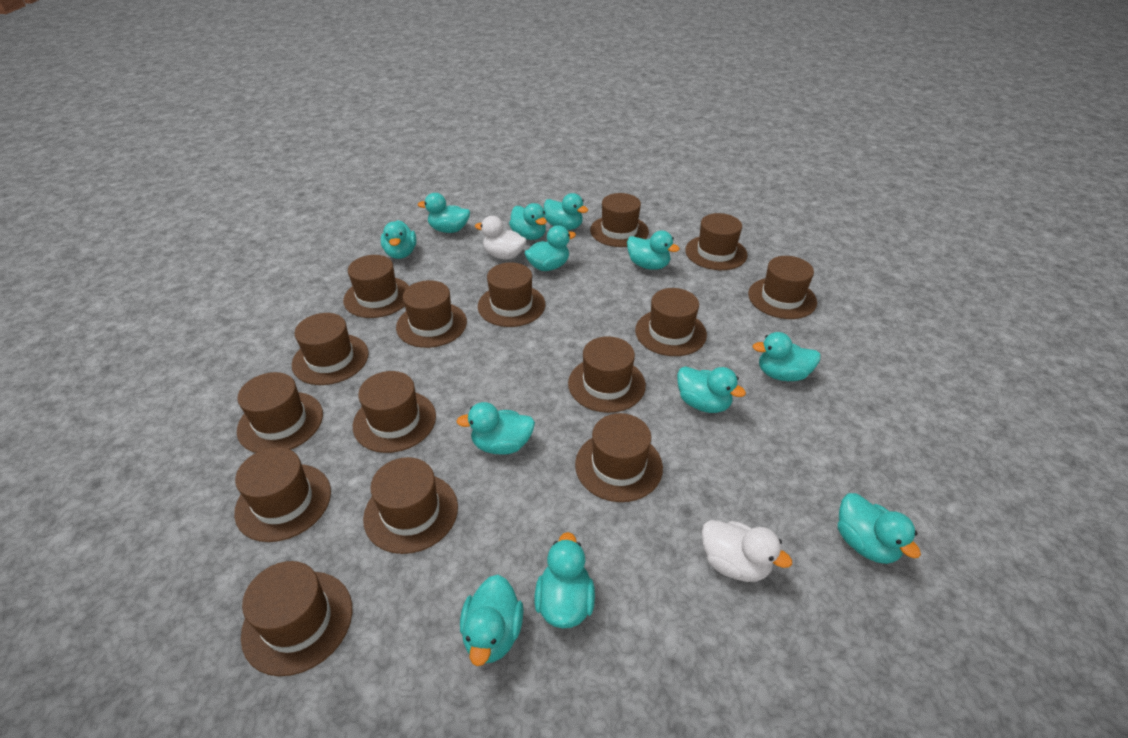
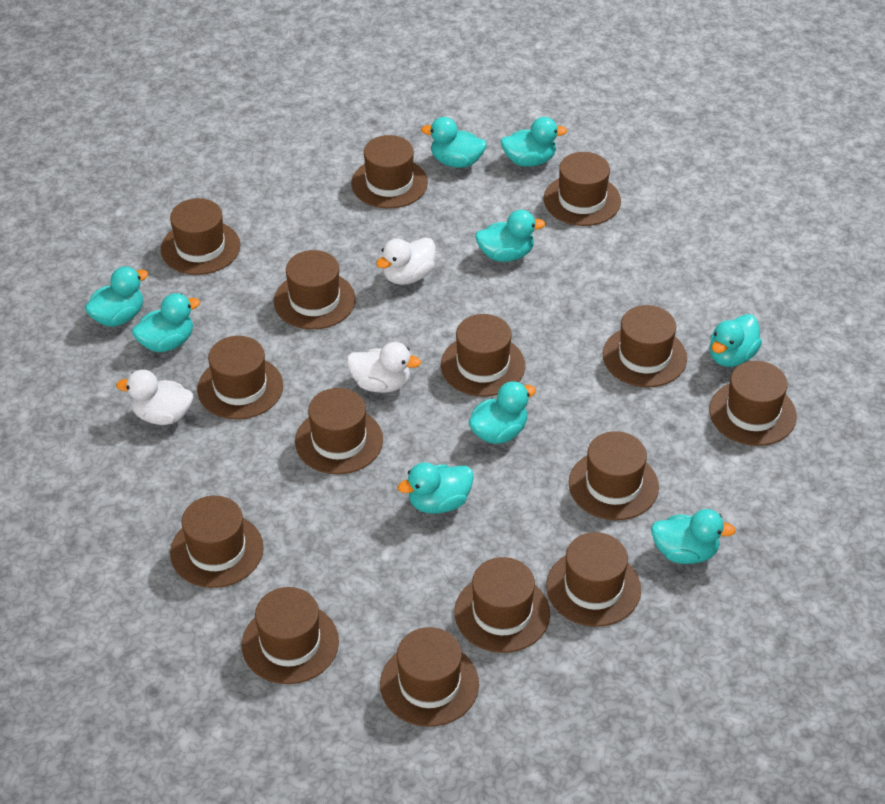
turquoise duck: [381,220,417,259] [418,193,470,233] [456,402,535,455] [460,575,524,666] [509,203,547,240] [525,225,576,271] [534,532,595,628] [544,193,588,230] [627,230,680,270] [677,366,746,413] [752,332,821,381] [838,493,921,564] = 12 -> [85,267,148,327] [132,293,200,352] [398,463,474,514] [421,117,487,168] [469,381,536,444] [475,210,546,262] [501,117,567,167] [651,509,736,564] [710,314,762,367] = 9
white duck: [475,216,527,260] [702,520,792,582] = 2 -> [116,370,193,425] [347,342,421,393] [376,238,436,285] = 3

